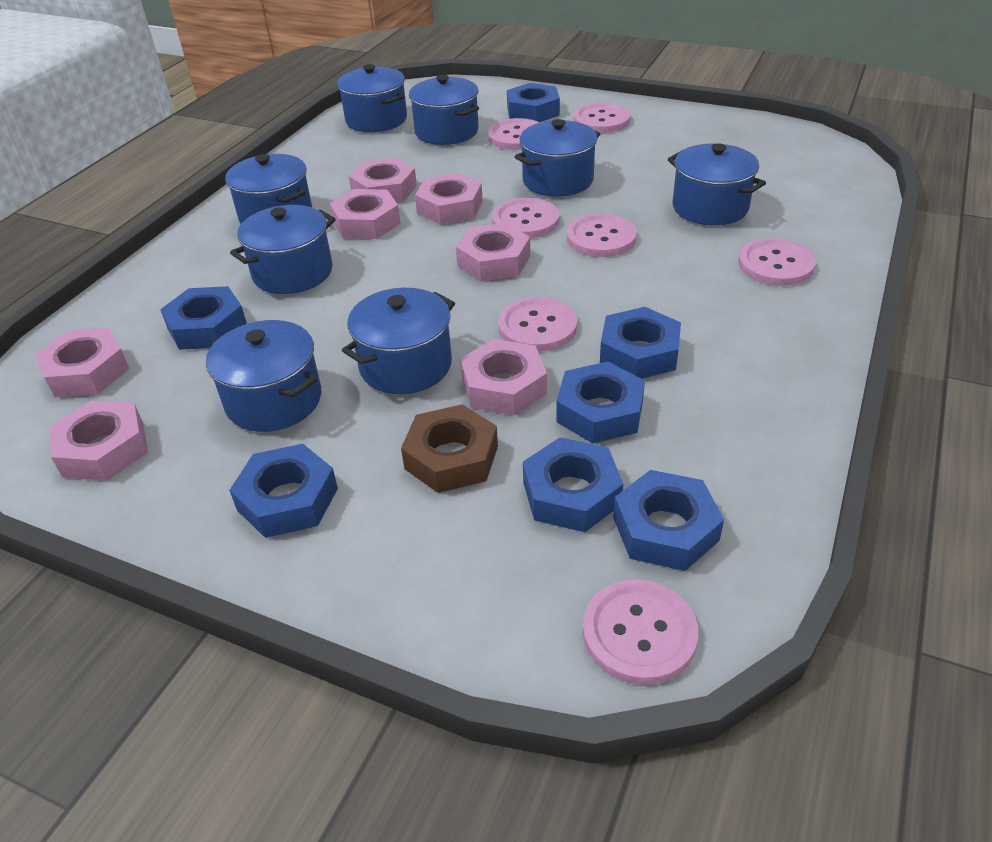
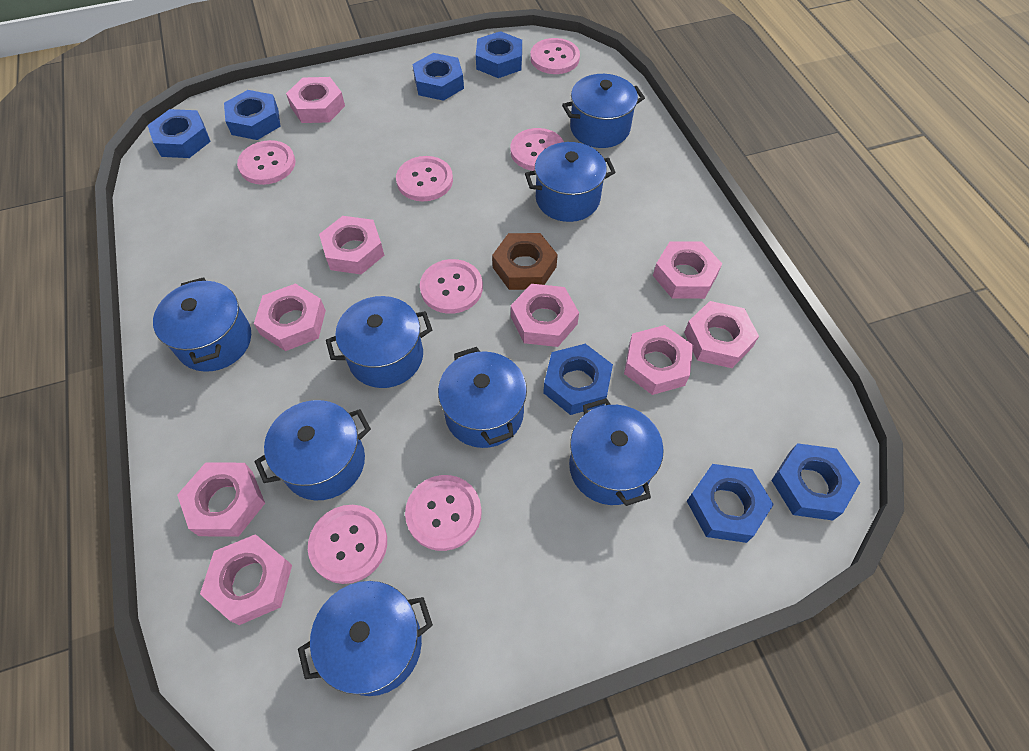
pink nut: [34,328,130,397] [50,400,148,481] [330,189,401,239] [349,157,417,203] [415,173,483,225] [456,223,530,281] [460,339,547,415] = 7 -> [177,462,265,537] [200,534,292,625] [254,283,326,351] [286,77,345,123] [319,216,384,275] [511,284,579,347] [624,325,693,395] [653,241,722,299] [684,301,759,368] = 9

